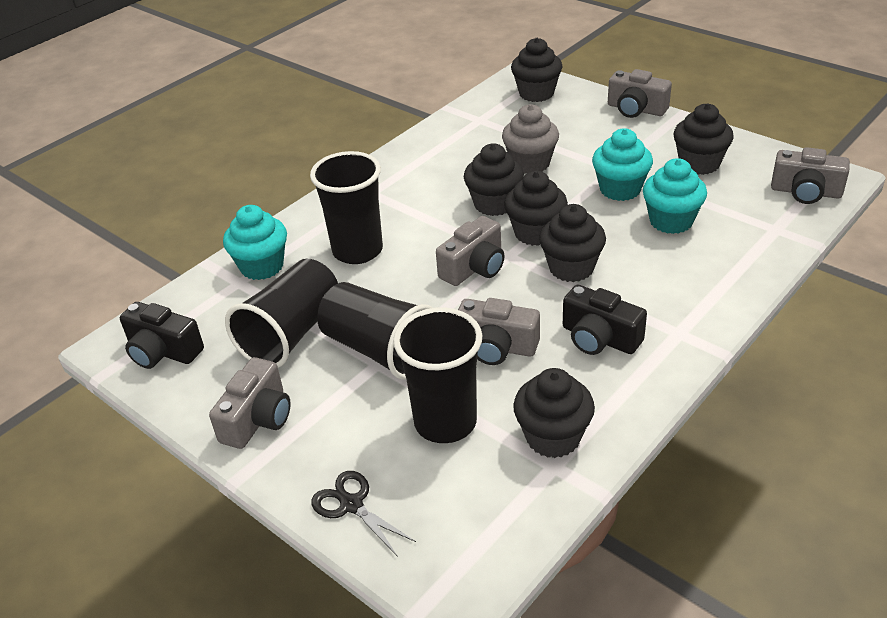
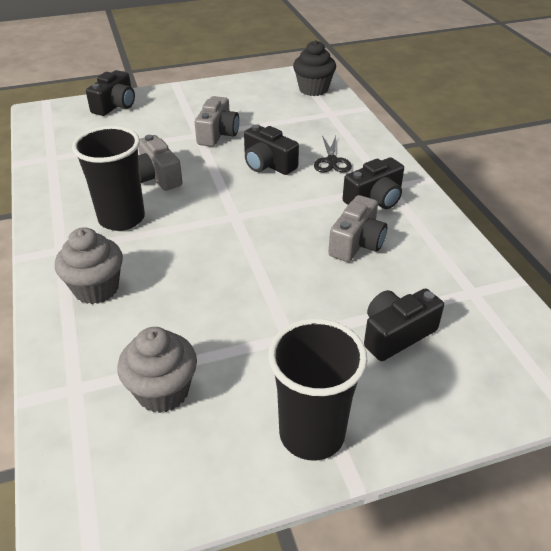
black camera: [120,302,204,369] [563,285,647,355] = 2 -> [86,70,135,116] [244,125,299,175] [343,157,404,209] [364,288,444,361] = 4
black cup: [225,259,338,368] [310,151,383,264] [317,282,433,380] [393,307,483,443] = 4 -> [72,126,145,231] [268,318,367,461] = 2
black cupcake: [464,143,524,216] [504,171,568,246] [511,38,562,102] [513,368,595,458] [539,204,606,282] [674,103,734,175] = 6 -> [293,40,336,96] = 1
grey camera: [209,357,291,449] [436,216,505,286] [458,298,540,365] [608,69,672,118] [771,147,850,204] = 5 -> [138,135,183,191] [195,96,239,147] [328,195,387,262] = 3
grey cupcake: [502,104,559,174] = 1 -> [55,227,123,304] [117,327,197,413] = 2
turquoise cupcake: [223,205,287,280] [592,128,653,201] [643,158,707,234] = 3 -> none = 0

